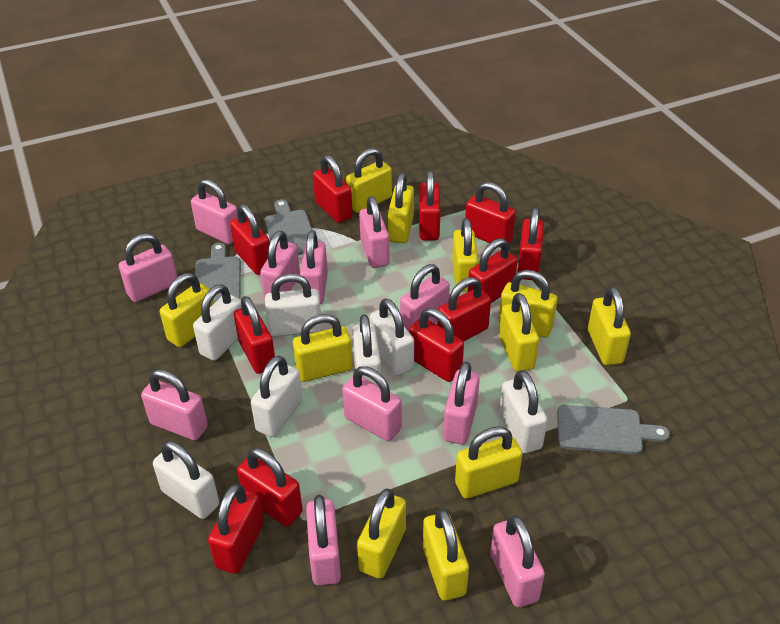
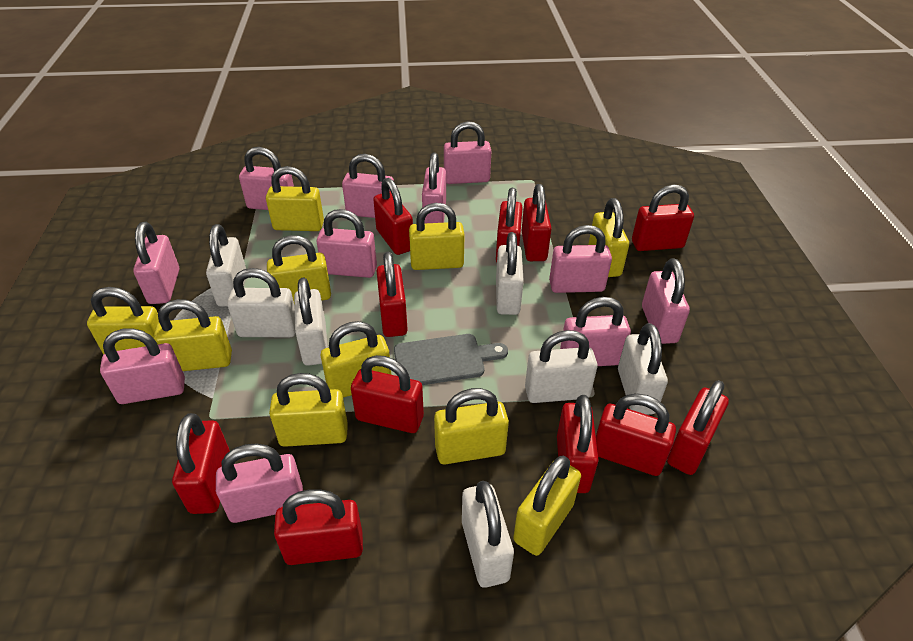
grey cutting board: [195,243,241,303] [265,199,312,255] [557,405,670,454] = 3 -> [394,334,508,385] = 1
yellow padlock: [160,273,214,347] [293,314,353,382] [346,148,392,213] [357,489,406,579] [388,173,414,243] [423,509,469,601] [452,218,479,291] [455,426,522,499] [499,270,558,338] [499,293,539,372] [588,287,631,365] = 11 -> [87,287,159,354] [154,299,232,371] [266,166,324,231] [267,235,331,301] [269,373,348,447] [321,321,391,398] [409,203,464,270] [434,388,509,464] [513,456,581,556] [588,198,629,277] = 10

